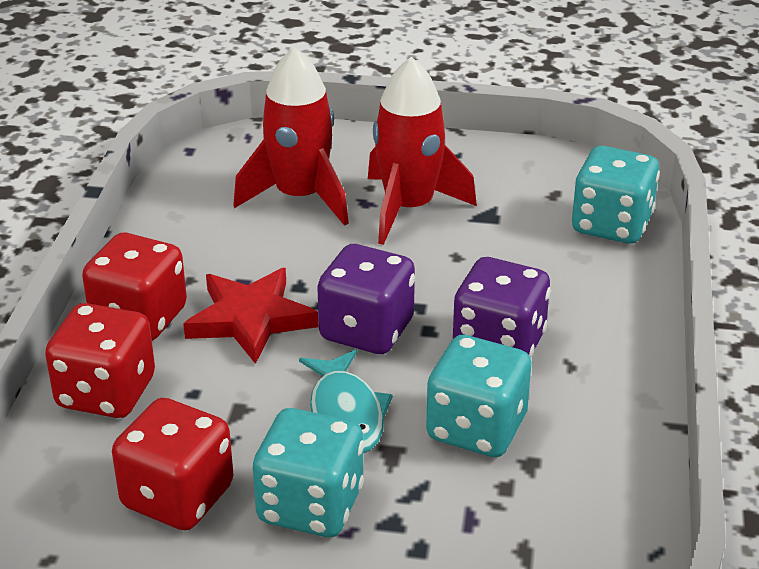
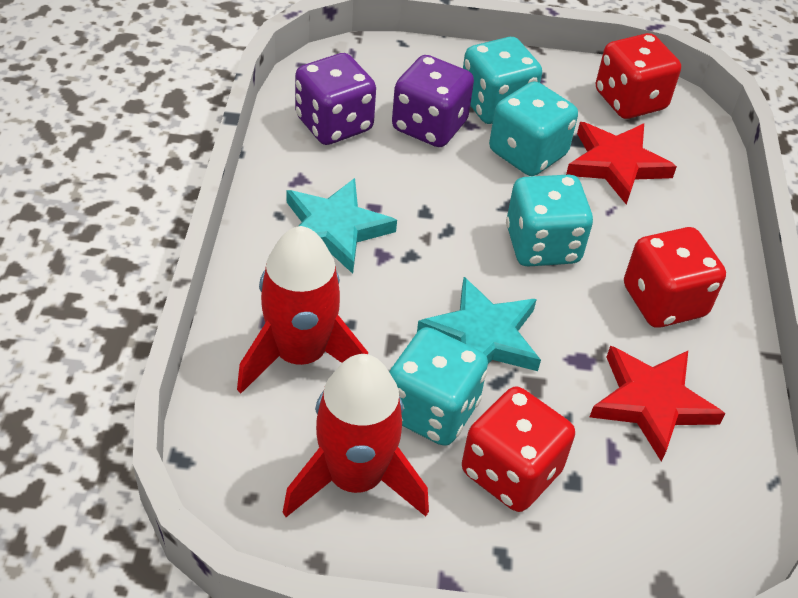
red star: [183,268,318,364] = 1 -> [566,122,677,205] [590,346,726,462] = 2
turquoise dice: [253,408,364,537] [426,335,531,457] [572,146,660,244] = 3 -> [389,327,488,446] [463,37,542,124] [489,81,578,176] [506,175,593,267] = 4
turquoise fish: [299,349,393,453] = 1 -> none = 0
turquoise star: none = 0 -> [286,178,397,274] [417,277,541,371] = 2

